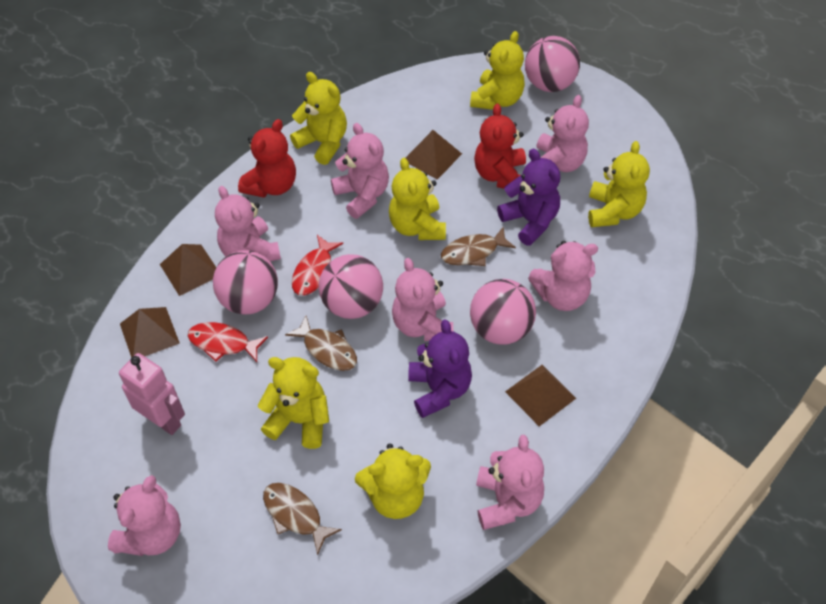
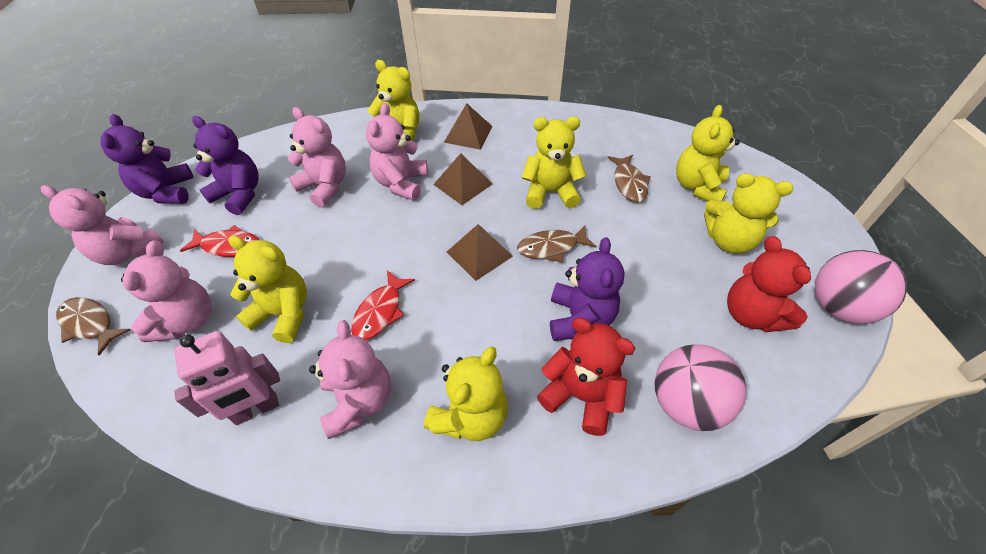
brown pyramid: [120,307,180,358] [160,244,216,296] [406,130,462,180] [505,365,576,426] = 4 -> [433,153,493,205] [444,103,493,150] [447,224,513,281] = 3
pink ball: [213,250,278,314] [319,254,383,319] [470,279,536,345] [525,36,580,92] = 4 -> [654,344,746,431] [815,250,907,324] = 2
pink teddy bear: [108,475,181,556] [215,186,281,261] [331,123,389,219] [392,258,453,341] [476,435,544,530] [528,241,598,311] [536,95,589,172] = 7 -> [41,185,164,265] [121,240,211,342] [288,107,346,208] [309,320,391,439] [366,103,428,201] = 5
purple teddy bear: [408,319,472,418] [497,149,560,246] = 2 -> [101,114,194,204] [192,116,259,215] [550,237,625,341] = 3

